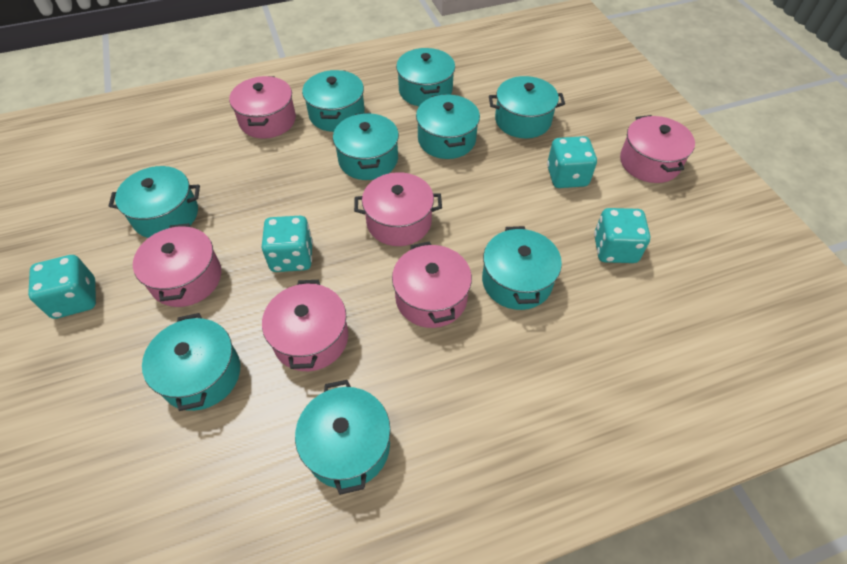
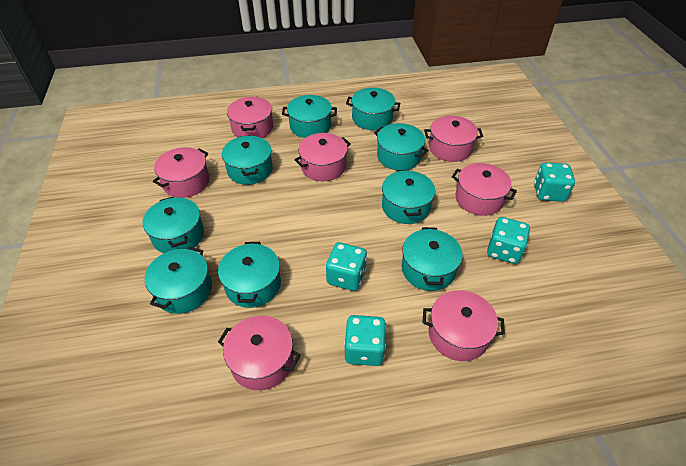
pink pot: [133,223,221,307] [229,76,296,139] [262,280,348,371] [354,172,442,246] [392,242,472,328] [620,115,695,183] = 6 -> [153,147,209,198] [218,315,300,390] [227,97,273,138] [294,133,351,181] [423,290,505,361] [424,116,483,162] [452,163,517,216] = 7

